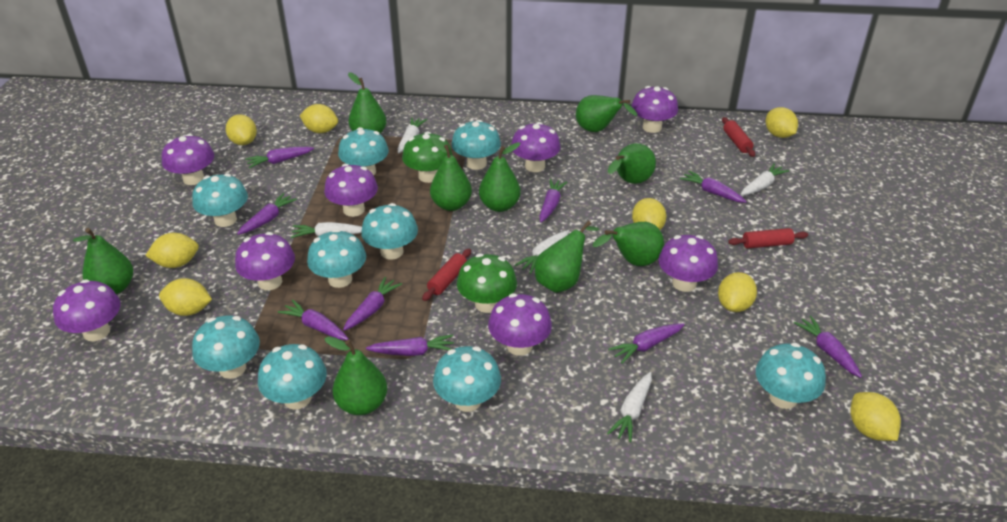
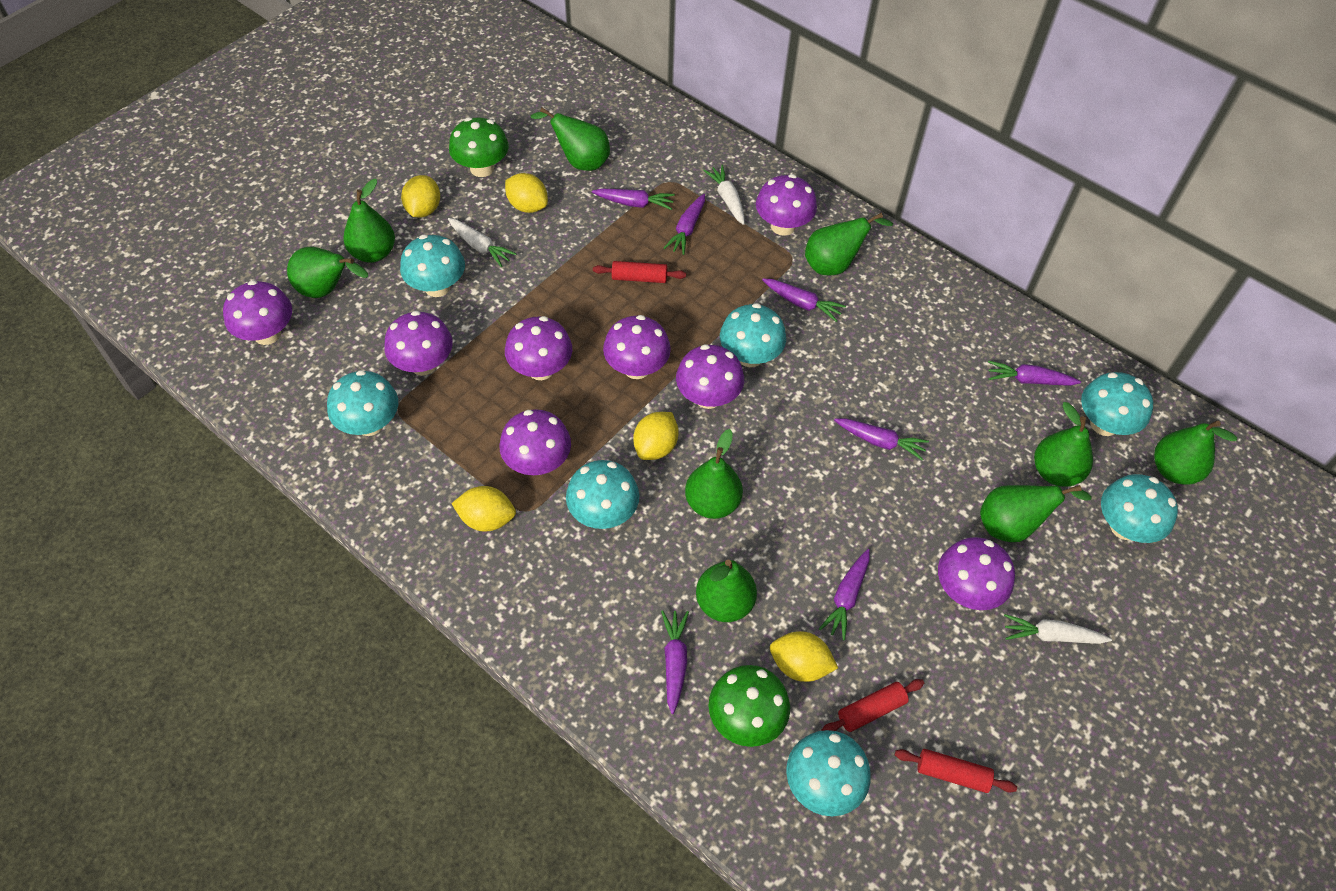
purple carrot: [237,193,297,235] [245,147,314,168] [278,299,349,340] [343,277,402,331] [366,334,454,356] [539,179,567,222] [608,323,685,364] [680,170,747,203] [794,316,862,378] = 9 -> [592,188,675,210] [661,610,689,714] [664,194,705,255] [762,279,846,322] [819,549,870,640] [834,418,929,460] [988,361,1081,386] = 7
turquoise mushroom: [192,174,248,227] [192,315,260,379] [258,344,327,410] [307,229,366,288] [338,127,389,176] [361,203,418,260] [433,346,501,412] [451,120,501,170] [756,343,826,409] = 9 -> [327,370,398,436] [400,235,465,297] [566,460,639,529] [720,303,786,367] [786,730,871,816] [1081,372,1153,436] [1101,474,1178,543] = 7
white carrot: [291,222,362,238] [398,117,427,153] [515,230,569,274] [607,372,652,443] [740,163,789,196] = 5 -> [448,218,516,267] [703,165,745,225] [1004,614,1112,644] = 3
yellow lemon: [145,233,199,268] [159,278,212,316] [226,114,257,145] [299,104,338,133] [632,198,666,230] [718,272,757,312] [766,107,798,138] [851,392,901,441] = 8 -> [401,175,440,217] [451,486,516,532] [505,173,548,213] [633,412,679,460] [770,631,838,682] = 5

